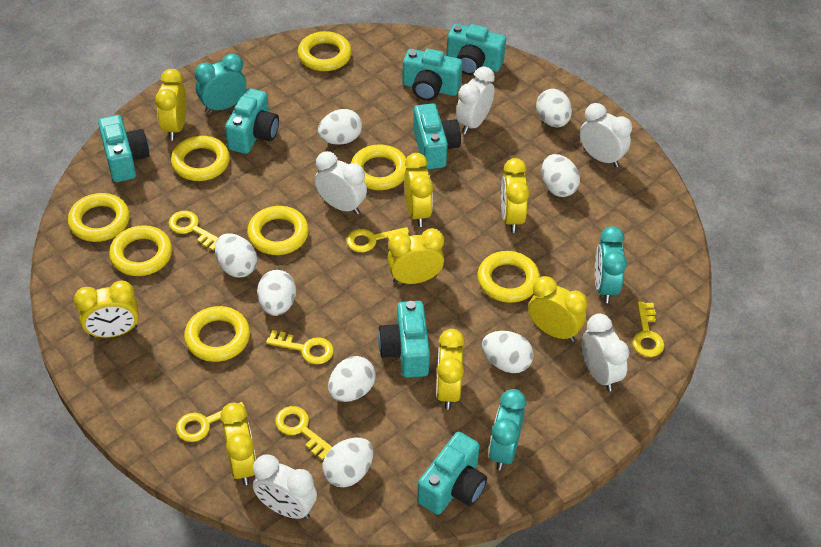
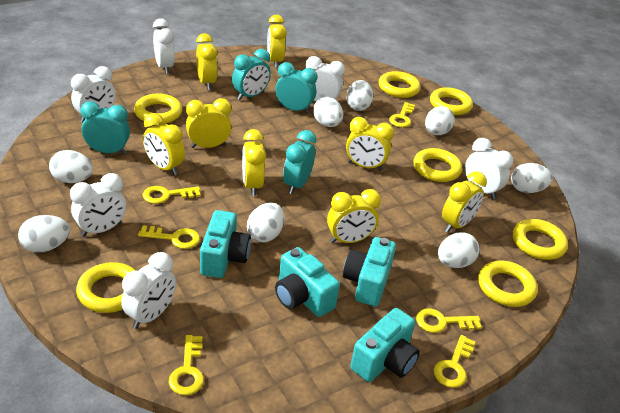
turquoise camera: [98,115,150,182] [225,88,279,154] [378,301,430,378] [402,49,463,101] [413,103,461,169] [417,432,487,515] [446,24,506,75] = 7 -> [200,210,251,278] [275,247,340,317] [343,237,396,307] [350,308,420,382] = 4
turquoise clock: [195,53,246,113] [489,389,526,471] [595,226,627,303] = 3 -> [80,101,130,155] [232,49,271,100] [276,62,317,114] [283,130,316,194] = 4
white clock: [253,454,317,519] [315,151,367,215] [456,66,495,134] [580,103,632,167] [581,313,630,391] = 5 -> [70,173,126,237] [71,66,116,123] [121,252,176,329] [153,18,175,74] [305,56,345,101] [465,138,513,199] = 6
yellow ring: [68,193,130,242] [109,225,172,276] [171,136,230,181] [184,306,250,362] [247,206,309,255] [298,31,352,71] [351,144,408,190] [477,251,540,303] = 8 -> [76,262,136,313] [134,93,182,124] [379,71,421,98] [413,148,462,182] [430,87,473,115] [478,261,538,307] [513,219,568,260] = 7

